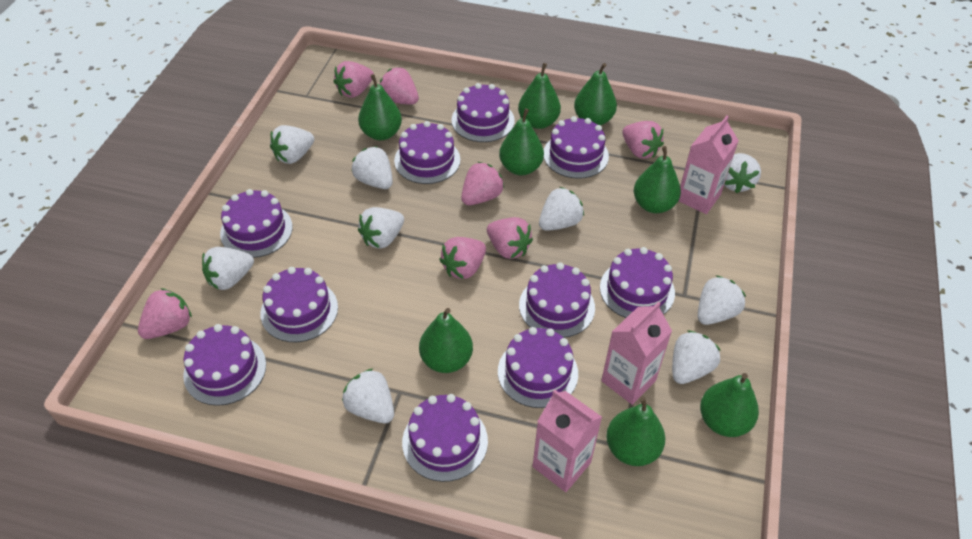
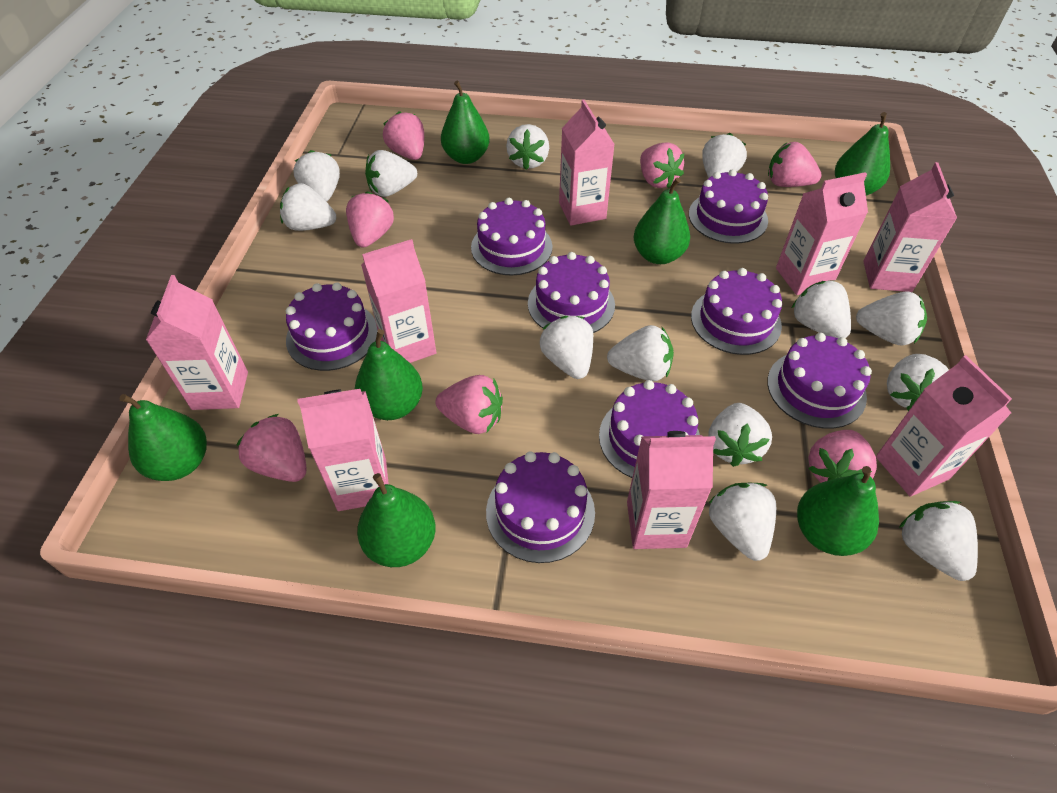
green pear: [358,74,402,140] [419,308,473,373] [499,108,544,175] [518,63,561,129] [574,63,617,125] [606,397,665,466] [634,146,681,213] [700,373,759,437] = 8 -> [119,394,207,481] [355,329,423,420] [357,473,436,567] [441,80,490,164] [634,178,690,264] [797,466,879,556] [835,112,890,195] = 7
pink carton: [532,389,602,492] [601,301,672,405] [679,116,739,214] = 3 -> [146,275,248,410] [298,389,389,511] [361,239,436,363] [559,100,615,225] [627,431,716,549] [776,172,868,295] [863,162,957,292] [876,355,1012,497] = 8
purple cake: [183,324,266,406] [220,189,293,258] [260,267,338,342] [394,121,460,184] [402,394,488,482] [452,83,515,142] [498,327,578,408] [519,262,595,338] [544,116,609,179] [600,247,675,318] = 10 -> [286,282,378,371] [471,198,553,275] [486,451,595,563] [528,252,615,333] [599,380,700,478] [689,169,768,244] [691,268,782,355] [767,333,872,429] = 8
white strawberry: [202,247,254,290] [270,125,314,164] [342,368,394,423] [351,146,393,189] [358,207,404,248] [539,187,584,231] [672,330,721,384] [698,275,746,325] [724,153,761,193] = 9 -> [280,183,336,231] [293,150,340,202] [365,150,417,197] [506,124,549,170] [540,316,593,379] [607,325,674,381] [702,133,747,178] [708,403,772,467] [708,483,776,561] [791,280,851,338] [856,292,927,345] [887,354,949,411] [899,501,978,581] = 13

